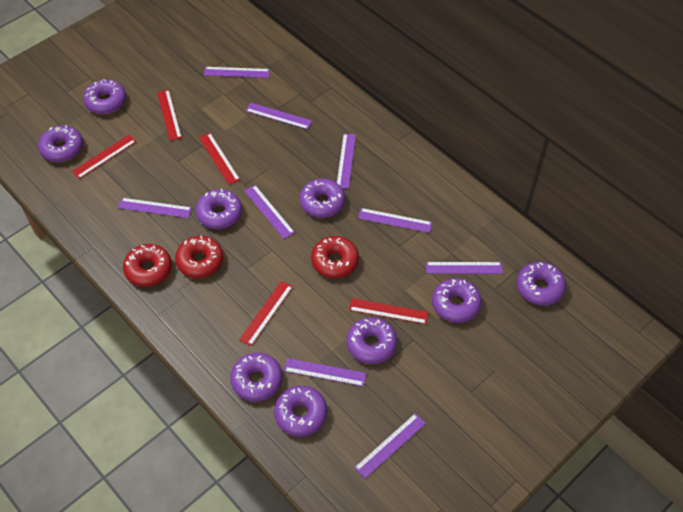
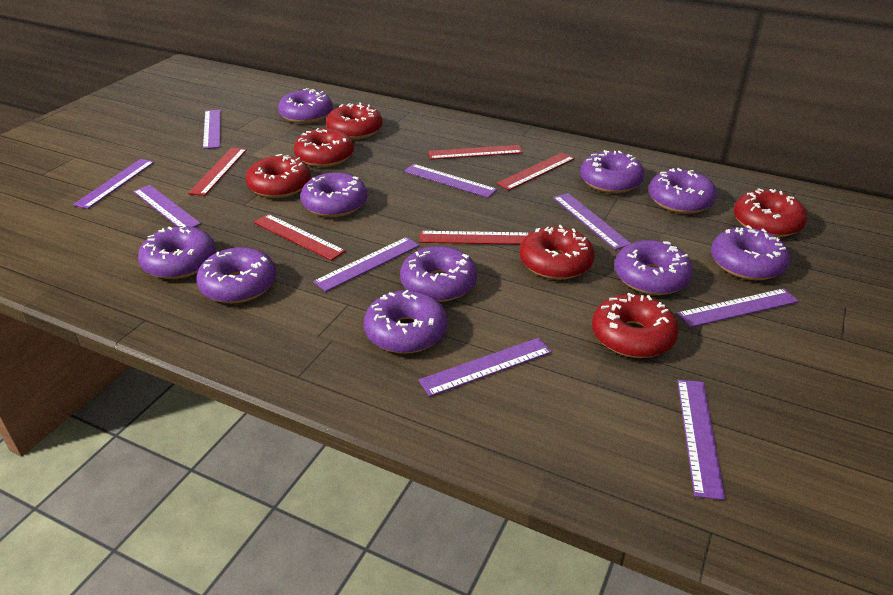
purple donut: [38,125,83,162] [83,79,126,114] [196,189,242,229] [230,353,283,402] [274,386,327,437] [300,178,345,218] [347,317,397,364] [432,278,482,323] [517,262,566,306] = 9 -> [138,226,216,279] [196,247,276,304] [278,88,333,124] [301,172,367,217] [364,290,448,354] [400,246,477,302] [580,150,645,193] [614,240,693,295] [649,168,717,214] [711,225,790,280] = 10
red donut: [123,244,172,287] [175,236,224,278] [311,236,359,279] = 3 -> [246,154,311,198] [294,128,354,167] [326,102,382,140] [520,225,594,280] [592,293,679,358] [734,188,807,237] = 6

